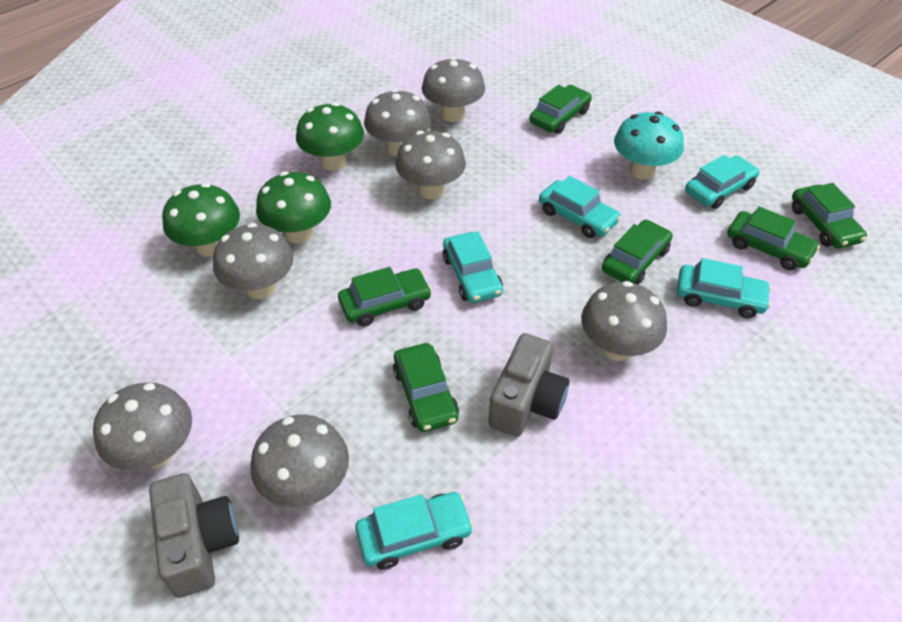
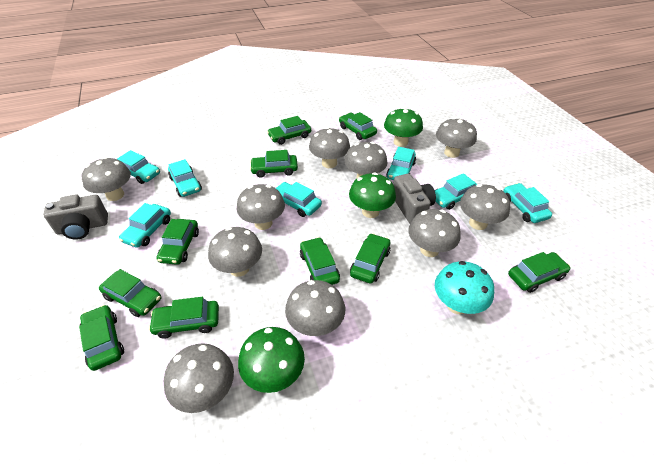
green car: [338,267,432,326] [393,343,459,432] [529,85,592,134] [602,220,673,285] [727,206,820,270] [792,183,867,248] = 6 -> [79,305,124,371] [99,269,161,317] [148,297,219,339] [156,219,199,265] [250,150,298,178] [267,116,311,145] [300,237,340,285] [339,112,377,140] [350,233,390,283] [508,252,570,293] = 10
grey mushroom: [93,382,192,471] [213,223,294,299] [250,415,349,508] [364,89,431,156] [395,131,466,199] [422,57,485,122] [581,281,667,361] = 7 -> [82,157,131,201] [164,343,234,413] [208,227,262,277] [237,184,285,230] [285,280,345,336] [309,127,350,168] [344,142,387,178] [408,209,461,257] [436,117,477,158] [460,184,510,230] = 10
turquoise car: [355,492,473,570] [443,231,503,303] [539,176,621,238] [677,258,771,318] [685,155,760,209] = 5 -> [117,150,160,184] [119,203,171,248] [168,159,202,197] [276,182,322,217] [386,147,416,180] [435,173,477,210] [503,183,552,223] = 7

